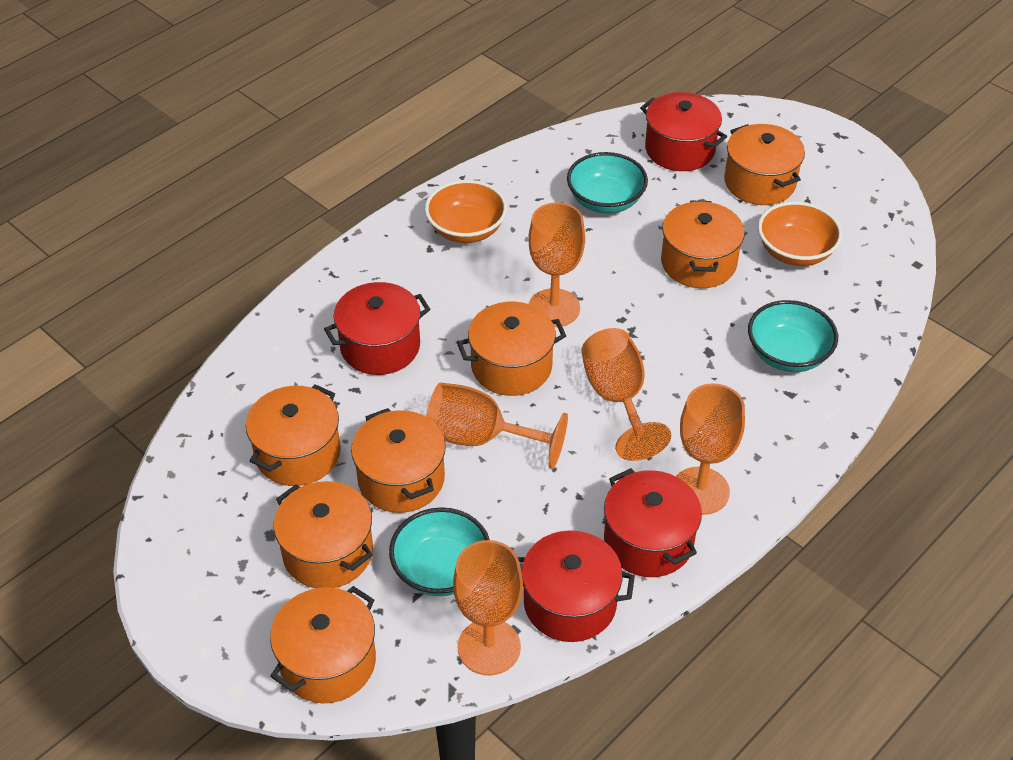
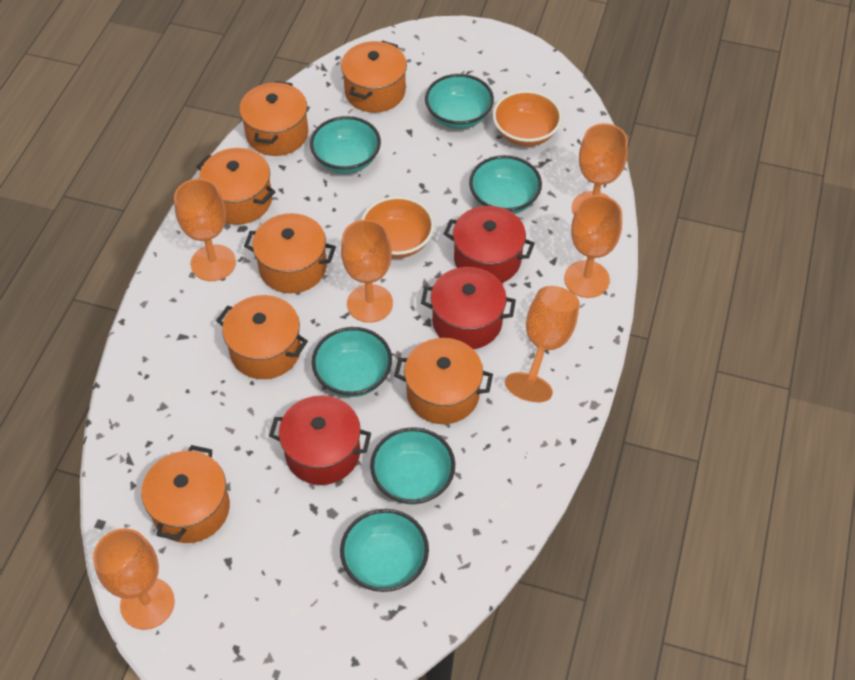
orange goblet: [426,382,568,469] [453,540,523,675] [528,202,585,327] [581,328,671,461] [676,383,745,515] = 5 -> [93,528,175,630] [174,178,236,281] [341,220,393,323] [505,286,580,402] [564,195,622,298] [572,123,628,214] = 6
red pot: [324,282,431,375] [518,530,635,642] [604,468,702,577] [640,92,727,171] = 4 -> [269,395,371,485] [421,267,516,349] [444,206,535,283] = 3
turquoise bowl: [389,507,490,596] [567,152,648,213] [748,300,838,372] = 3 -> [310,116,381,174] [312,327,392,397] [340,509,429,592] [370,427,455,505] [425,74,494,129] [469,155,542,214] = 6

